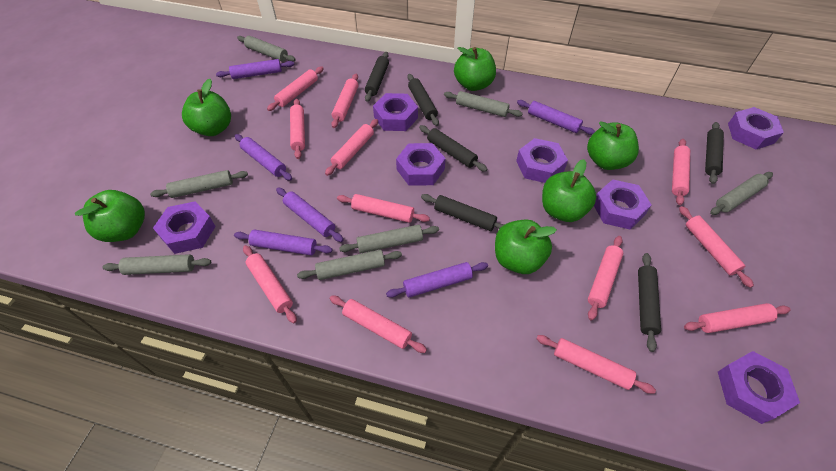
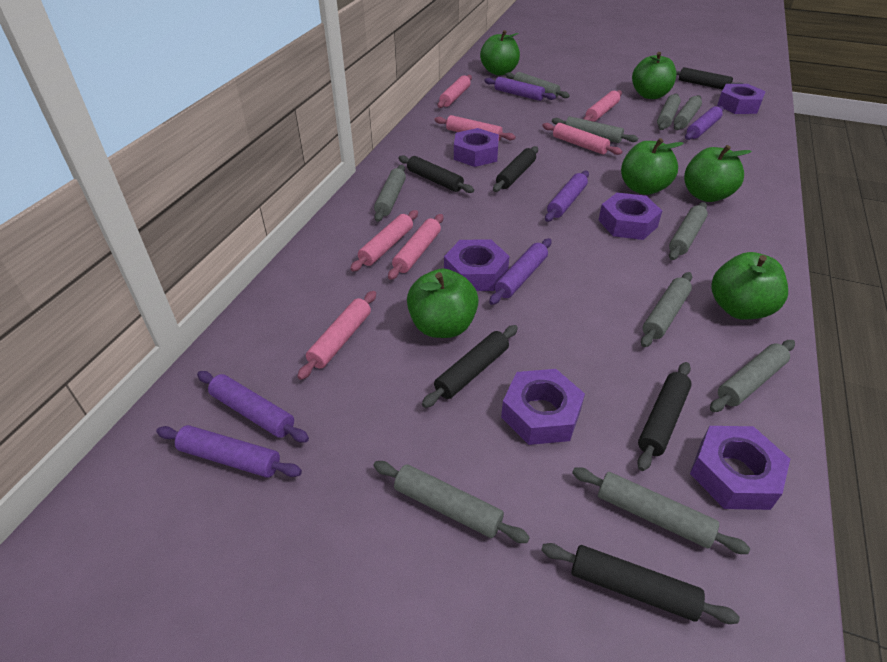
grey rolling pin: [102,254,211,275] [150,170,248,198] [237,36,296,62] [297,250,402,280] [339,225,439,253] [444,91,523,117] [710,172,773,215] = 7 -> [373,461,530,543] [374,165,406,222] [505,72,570,98] [552,117,638,143] [572,467,750,554] [641,272,692,347] [657,93,681,130] [669,202,708,260] [674,95,702,130] [710,340,795,412] = 10
pink rolling pin: [243,245,297,323] [267,66,324,111] [290,99,305,159] [325,119,378,176] [330,296,427,353] [331,74,358,128] [337,194,430,223] [536,335,656,394] [588,236,623,321] [672,139,690,205] [679,206,754,288] [684,303,791,333] = 12 -> [297,291,376,380] [350,210,418,271] [388,214,443,280] [434,115,516,141] [437,75,472,108] [542,123,622,155] [583,90,622,122] = 7
purple nut: [153,201,216,254] [373,93,418,131] [396,143,446,186] [516,138,568,183] [594,179,652,230] [718,351,800,424] [728,107,784,149] = 7 -> [444,240,510,291] [454,128,499,167] [501,369,585,445] [598,193,662,240] [690,426,790,510] [717,84,766,114] = 6

